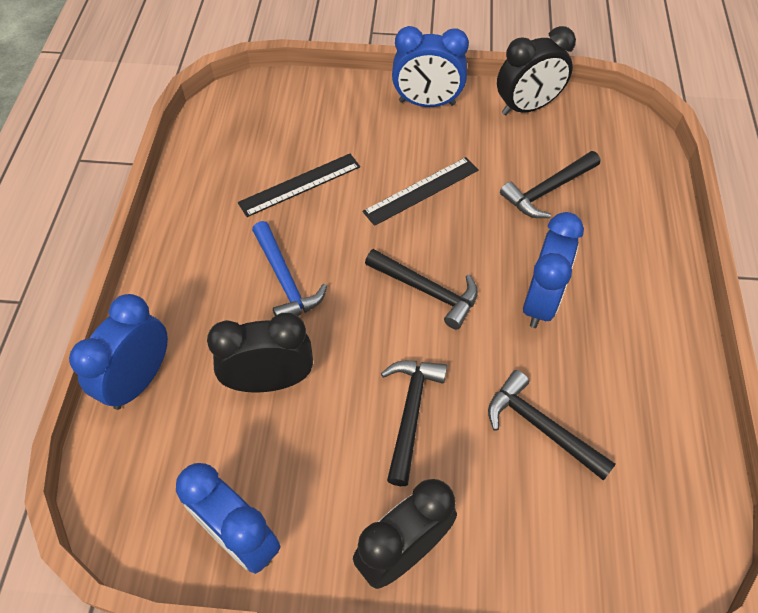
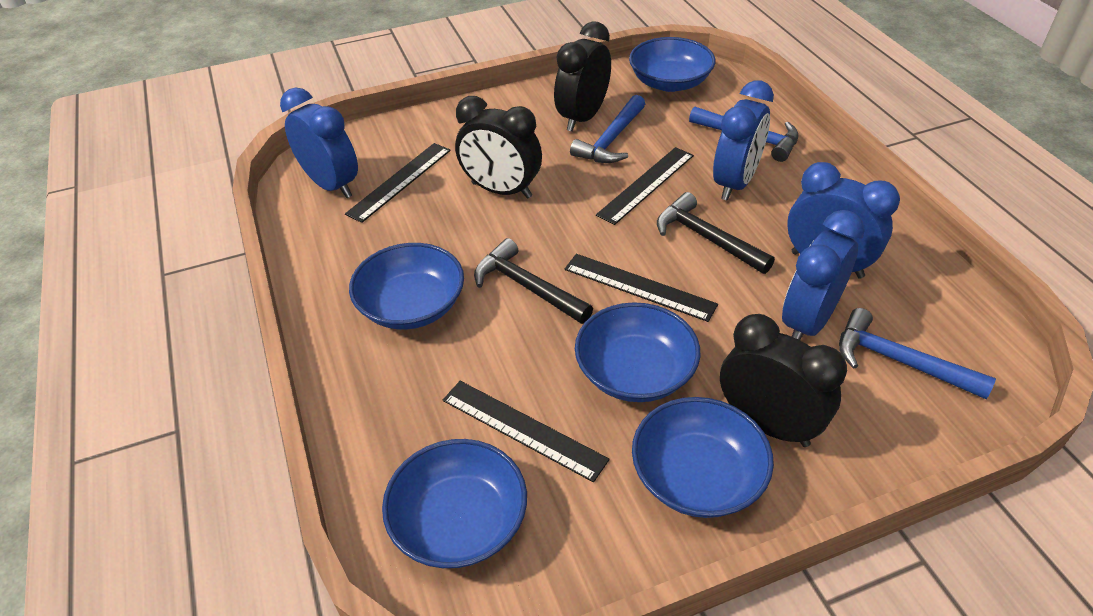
black hammer: [365,249,478,329] [381,361,447,486] [488,370,616,481] [500,151,600,218] = 4 -> [474,238,593,324] [657,192,775,274] = 2
black ruler: [238,154,360,217] [363,157,479,226] = 2 -> [345,143,451,223] [443,381,610,482] [564,254,718,322] [596,147,694,225] = 4
blue bowl: none = 0 -> [349,243,464,330] [382,439,527,568] [575,302,700,402] [629,37,715,92] [632,397,774,518] = 5
blue hammer: [252,221,327,316] = 1 -> [570,95,645,163] [689,106,799,162] [839,308,996,399] = 3

